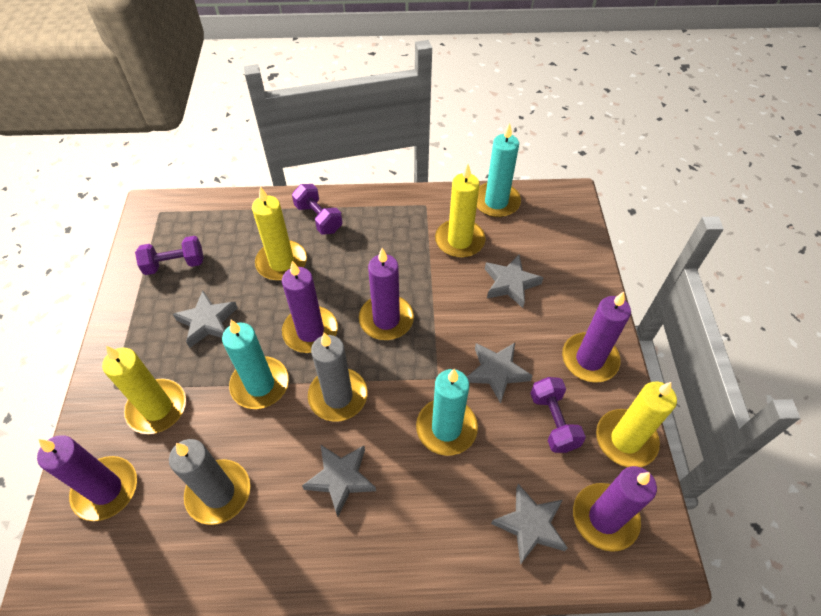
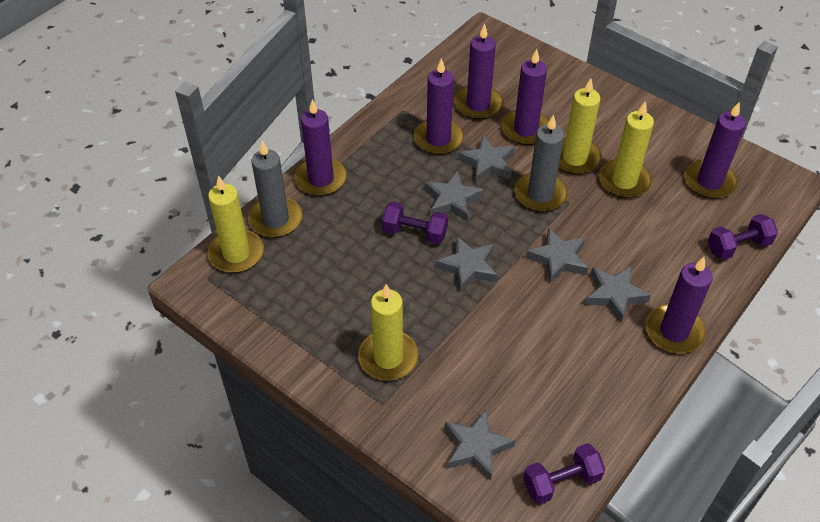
grey star: [173,291,238,348] [302,444,376,517] [467,343,533,403] [485,255,544,308] [491,484,568,565] = 5 -> [425,171,484,221] [436,236,497,292] [445,410,515,480] [458,135,515,183] [526,227,588,283] [585,266,651,322] = 6
purple candle: [37,435,137,521] [282,261,338,353] [359,248,414,340] [562,292,631,382] [573,466,657,552] = 5 -> [295,99,347,196] [414,58,464,155] [454,24,503,120] [501,49,549,145] [646,257,713,353] [684,102,746,199] = 6
turquoise candle: [222,320,289,409] [416,369,478,456] [477,123,521,218] = 3 -> none = 0

